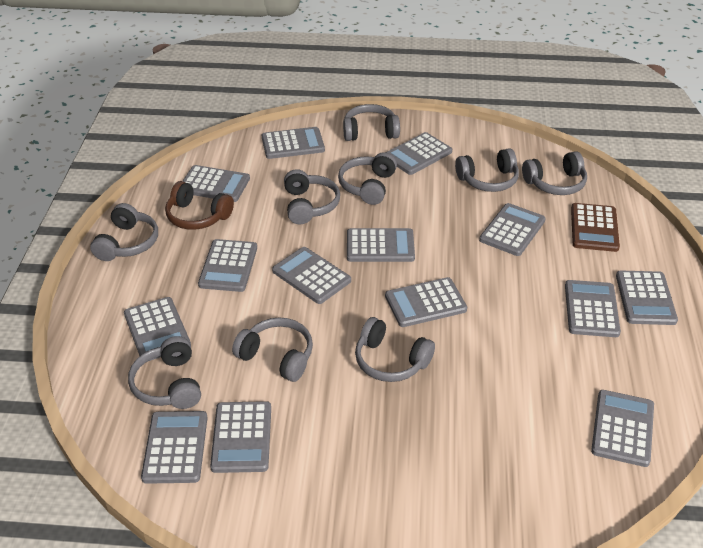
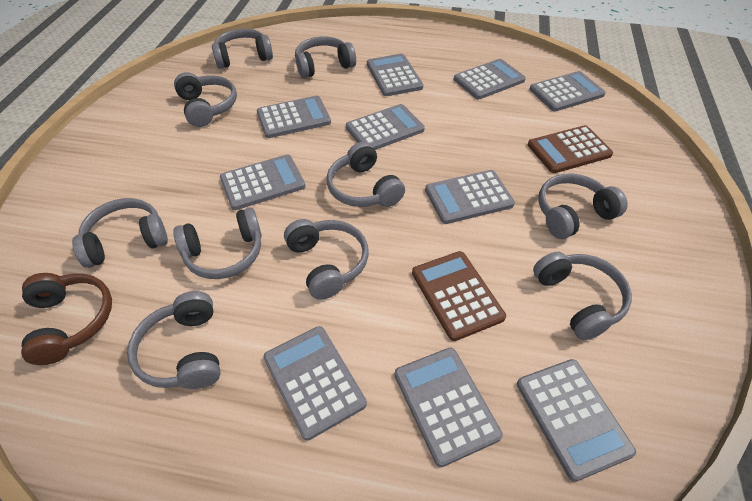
brown calculator: [571,203,620,252] = 1 -> [412,251,506,341] [528,125,613,173] = 2
grey calculator: [124,297,191,361] [141,411,207,484] [183,165,250,202] [198,239,257,292] [210,401,271,473] [262,127,325,159] [272,247,351,304] [347,228,415,262] [385,277,467,327] [386,132,452,175] [479,203,546,256] [565,280,621,337] [591,390,654,467] [616,271,678,325] = 14 -> [220,154,305,210] [257,96,331,138] [264,326,367,441] [346,104,425,150] [367,54,423,96] [395,347,503,467] [425,170,515,224] [454,59,526,99] [517,359,636,482] [530,71,606,111] = 10
grey headphones: [90,203,158,261] [128,336,201,409] [232,318,313,382] [284,169,340,224] [338,152,397,205] [343,104,400,141] [355,317,435,382] [455,148,519,192] [522,151,587,195] = 9 -> [72,198,168,268] [127,291,221,389] [173,208,262,279] [174,72,237,127] [212,29,273,69] [284,219,369,300] [295,37,356,78] [327,142,405,207] [533,252,632,340] [538,174,628,239] = 10

